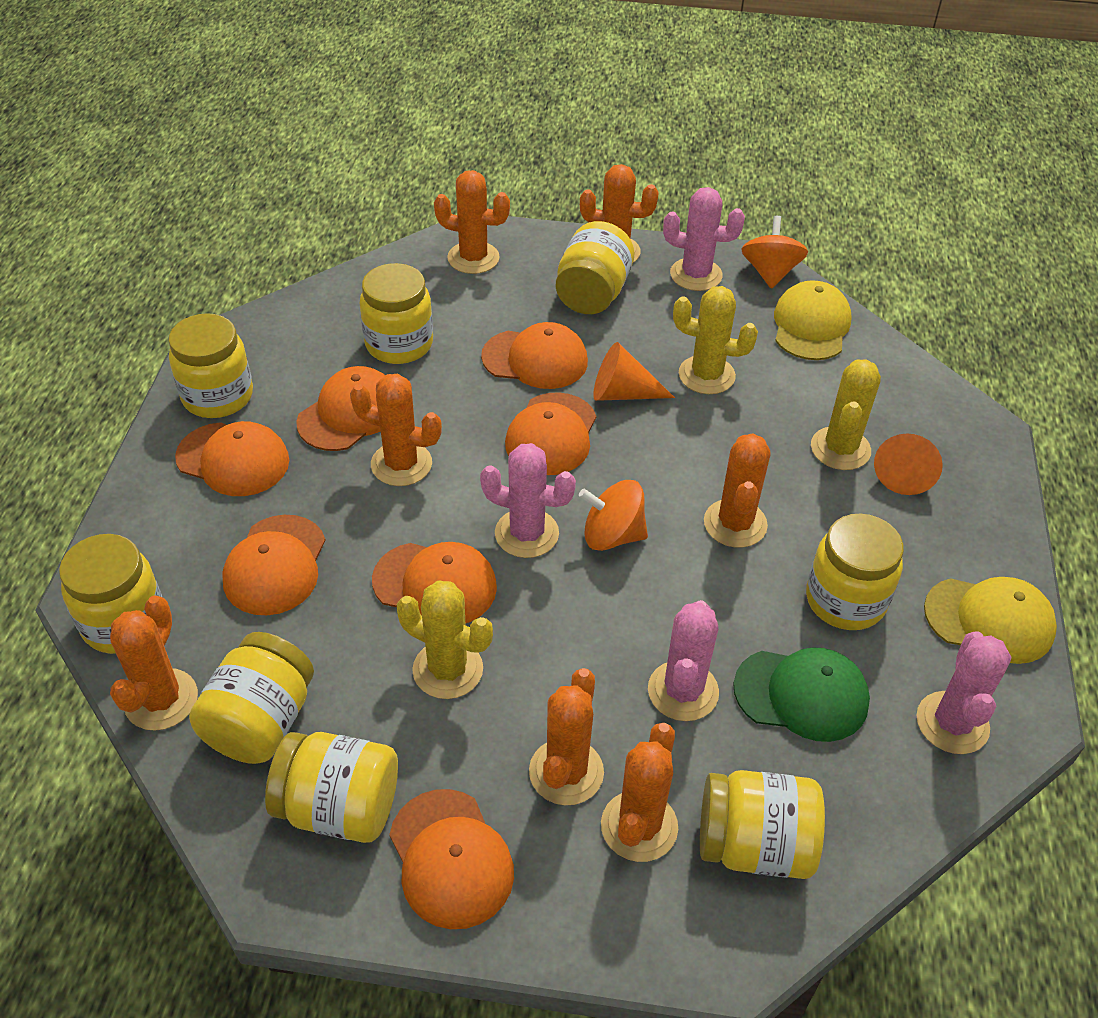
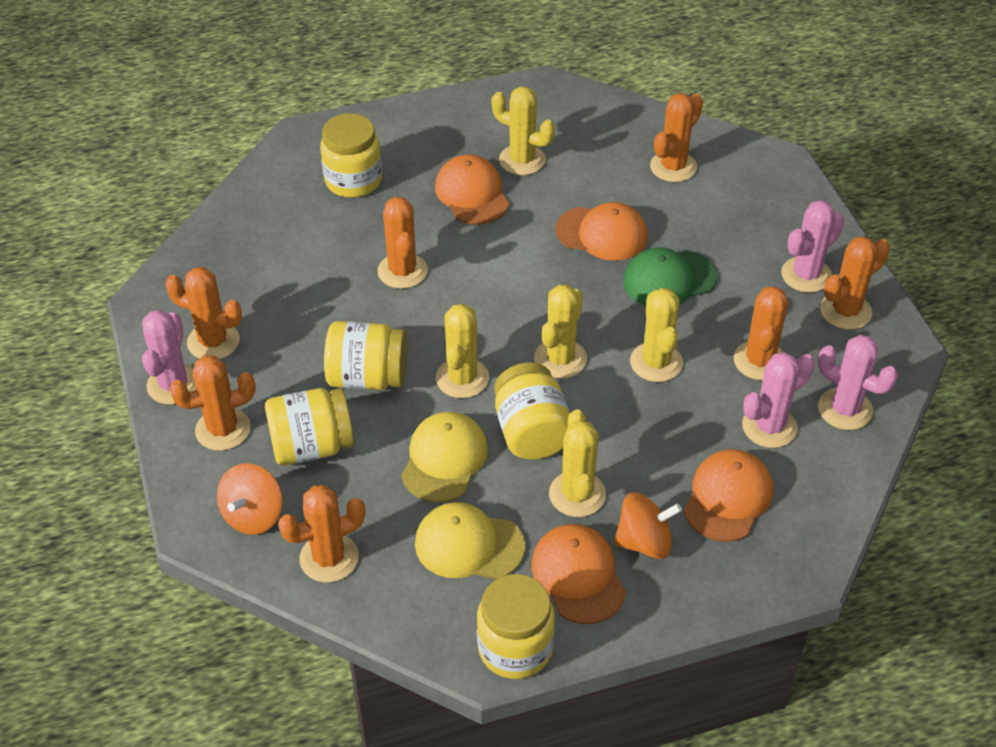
orange cap: [175,421,289,496] [222,515,326,615] [296,366,385,451] [372,542,497,624] [389,789,514,929] [481,322,588,389] [505,392,597,475] = 7 -> [435,155,510,224] [531,524,626,624] [556,202,648,261] [684,449,773,542] = 4
orange cone: [593,342,675,401] [874,434,943,495] = 2 -> none = 0
yellow cactus: [397,580,493,699] [673,286,758,394] [811,359,881,470] = 3 -> [436,304,489,398] [491,86,555,175] [534,285,587,378] [549,409,606,517] [630,288,683,382] = 5
yellow jar: [59,534,162,654] [169,313,253,418] [189,632,314,764] [265,732,398,843] [359,263,433,364] [556,221,634,314] [700,770,825,879] [806,513,904,630] = 8 -> [265,388,354,466] [320,113,382,198] [324,321,408,390] [477,574,555,679] [494,362,570,460] = 5

